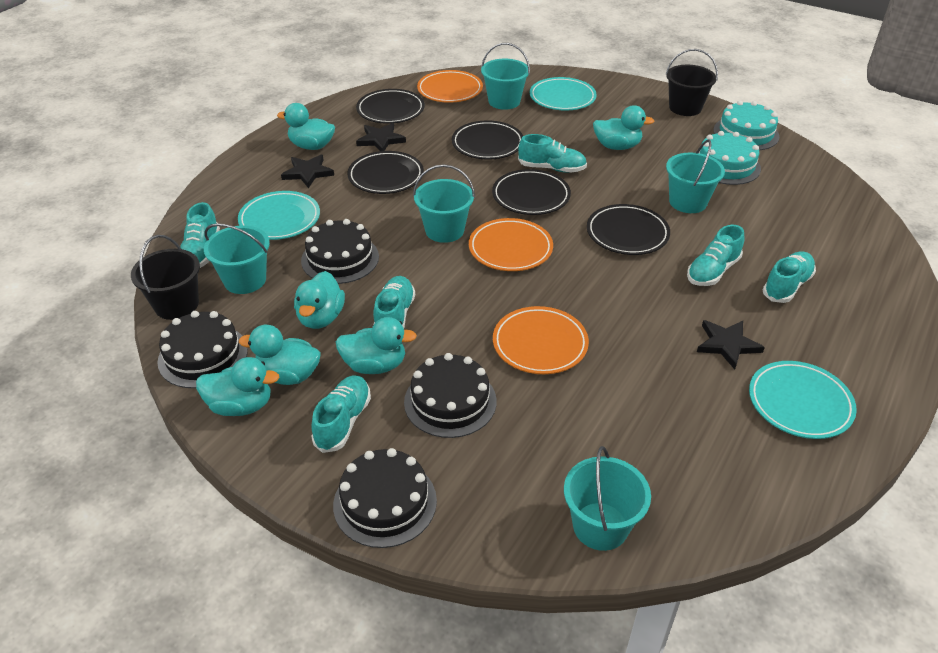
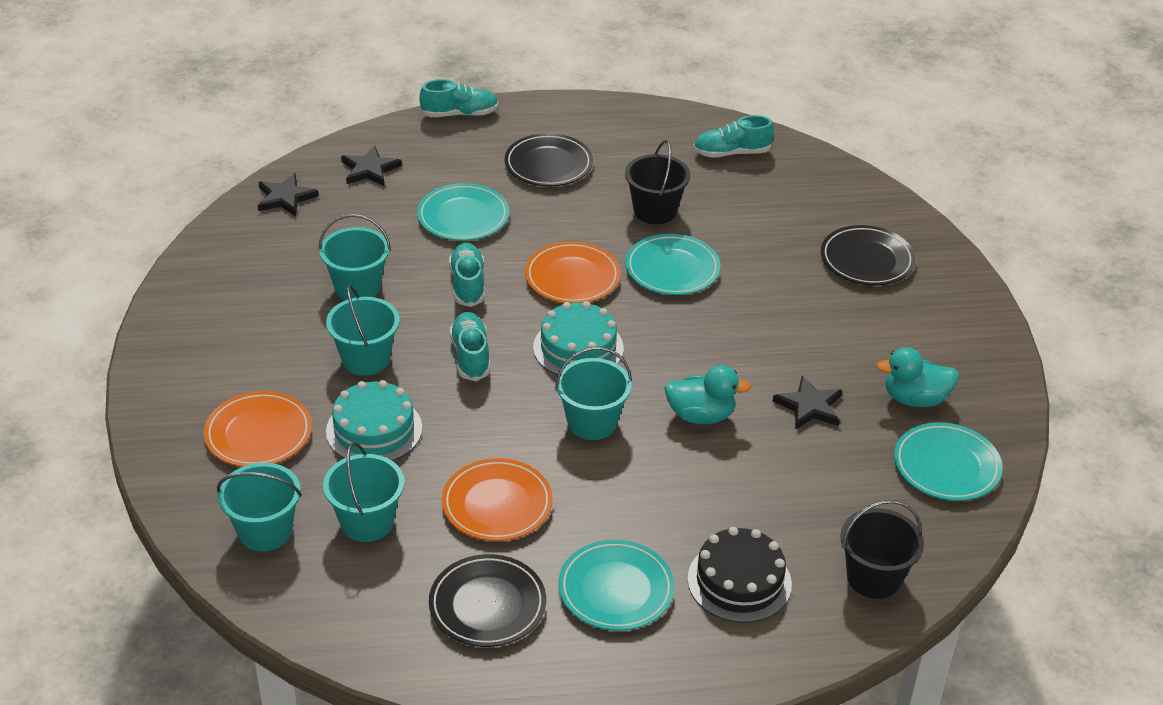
black cake: [157,311,248,388] [301,219,379,284] [333,448,437,548] [404,353,497,438] = 4 -> [687,527,792,623] = 1
black plate: [347,151,424,194] [356,89,425,124] [452,120,523,160] [492,169,571,215] [587,204,670,255] = 5 -> [429,554,546,647] [505,133,593,186] [821,225,915,285] = 3
turquoise duck: [196,357,280,416] [239,325,321,385] [277,103,335,150] [294,271,345,329] [336,317,417,374] [593,105,654,150] = 6 -> [664,365,751,424] [876,347,959,407] = 2
turquoise plate: [238,191,320,240] [530,77,597,111] [749,361,857,439] = 3 -> [417,183,509,241] [559,540,675,631] [626,234,721,295] [894,422,1003,501] = 4
turquoise shoe: [180,202,220,268] [311,376,371,453] [373,276,415,328] [518,134,587,173] [687,225,744,286] [763,251,816,303] = 6 -> [419,79,499,117] [449,243,485,307] [450,312,490,381] [693,115,774,158] = 4

